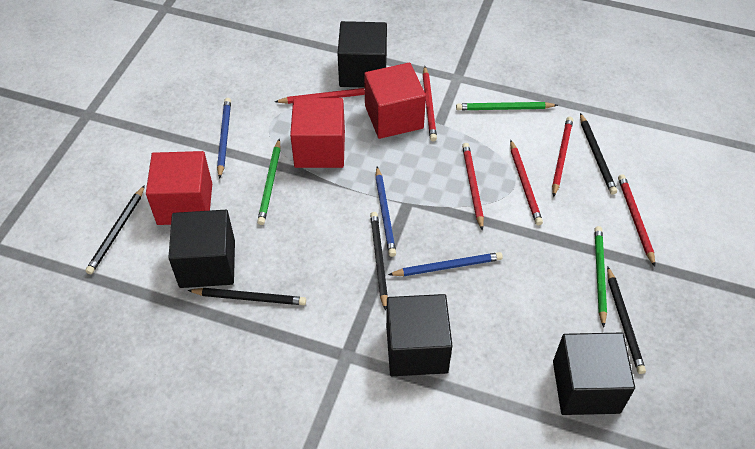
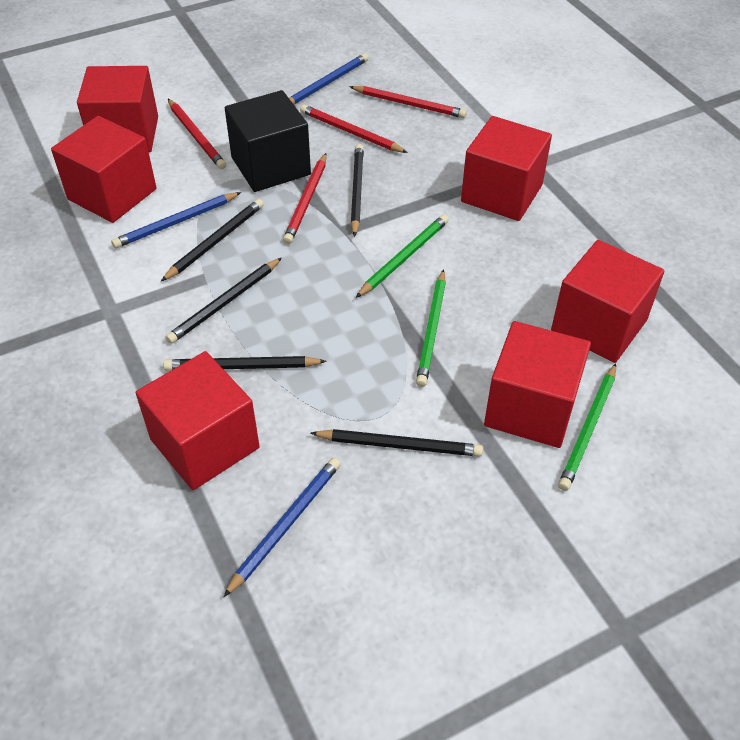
black cube: [168,210,235,288] [337,21,387,88] [386,294,452,376] [553,332,635,415] = 4 -> [225,90,311,192] = 1
red cube: [146,151,212,225] [290,98,345,168] [364,63,426,139] = 3 -> [51,116,157,223] [77,66,158,152] [136,351,260,490] [461,116,552,221] [484,321,591,448] [551,240,664,363] = 6
red pencil: [275,88,365,104] [423,66,437,141] [462,143,484,231] [510,139,543,225] [552,117,573,197] [618,174,655,267] = 6 -> [168,99,226,169] [283,153,327,244] [300,104,408,153] [349,86,467,118] = 4

